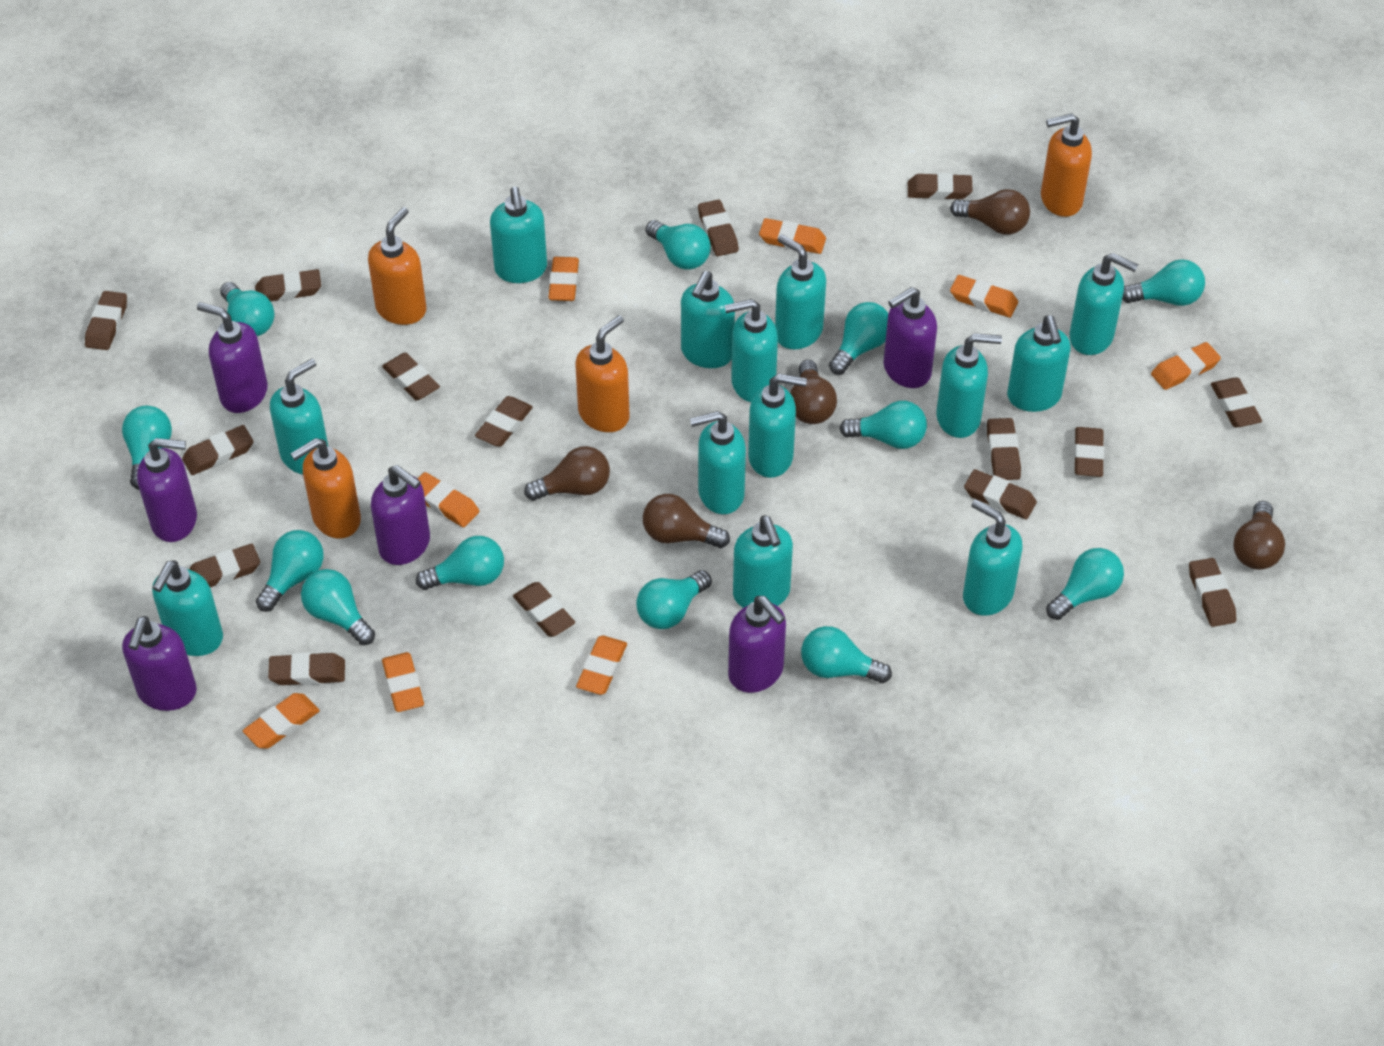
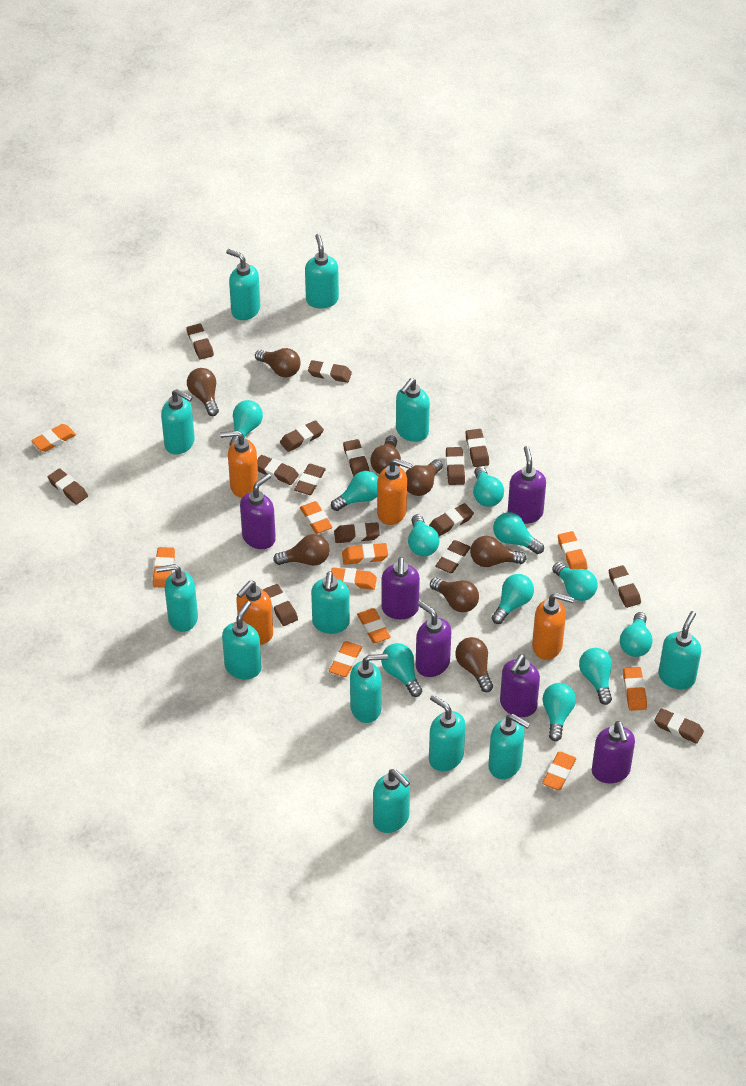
brown light bulb: [524,446,610,501] [643,494,730,548] [790,360,837,424] [950,189,1030,235] [1233,501,1285,570] = 5 -> [187,368,219,416] [255,348,300,378] [273,534,330,566] [370,436,401,474] [405,459,443,496] [430,578,479,612] [455,637,493,692] [470,536,527,567] = 8
orange eraser: [243,693,320,749] [382,652,424,712] [418,472,479,527] [548,257,579,301] [576,636,627,695] [759,218,826,254] [950,275,1018,318] [1151,342,1221,390] = 8 -> [31,424,76,452] [153,547,175,588] [300,501,333,534] [329,641,362,677] [331,567,377,590] [342,543,388,565] [357,608,391,643] [542,752,576,790] [558,531,587,570] [623,667,647,711] = 10
turquoise light bulb: [122,406,172,490] [220,282,275,336] [256,530,323,612] [301,569,375,645] [416,536,504,590] [636,570,712,629] [646,220,711,270] [801,626,892,683] [829,302,889,375] [839,401,927,449] [1046,548,1124,620] [1122,259,1205,306] = 12 -> [230,400,263,445] [331,471,378,511] [381,643,422,697] [408,514,440,556] [473,466,504,507] [492,574,534,624] [493,512,544,554] [543,683,576,741] [552,562,598,601] [579,648,612,705] [620,612,653,657] = 11
turquoise soap dispenser: [152,560,223,656] [270,359,328,475] [490,186,547,283] [681,271,735,368] [690,411,746,514] [724,299,778,402] [733,515,793,608] [748,374,807,478] [775,235,826,349] [936,333,1002,438] [963,499,1023,616] [1007,315,1071,412] [1069,253,1138,355] = 13 -> [156,564,198,632] [161,389,195,455] [222,601,261,679] [226,249,260,320] [305,234,339,309] [311,571,350,634] [350,654,388,723] [373,769,410,833] [396,378,430,442] [429,695,466,771] [488,714,530,779] [658,611,701,689] = 12

